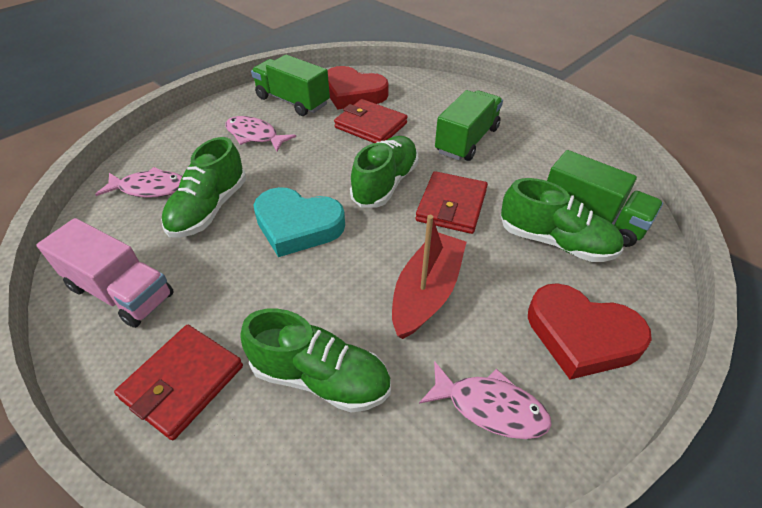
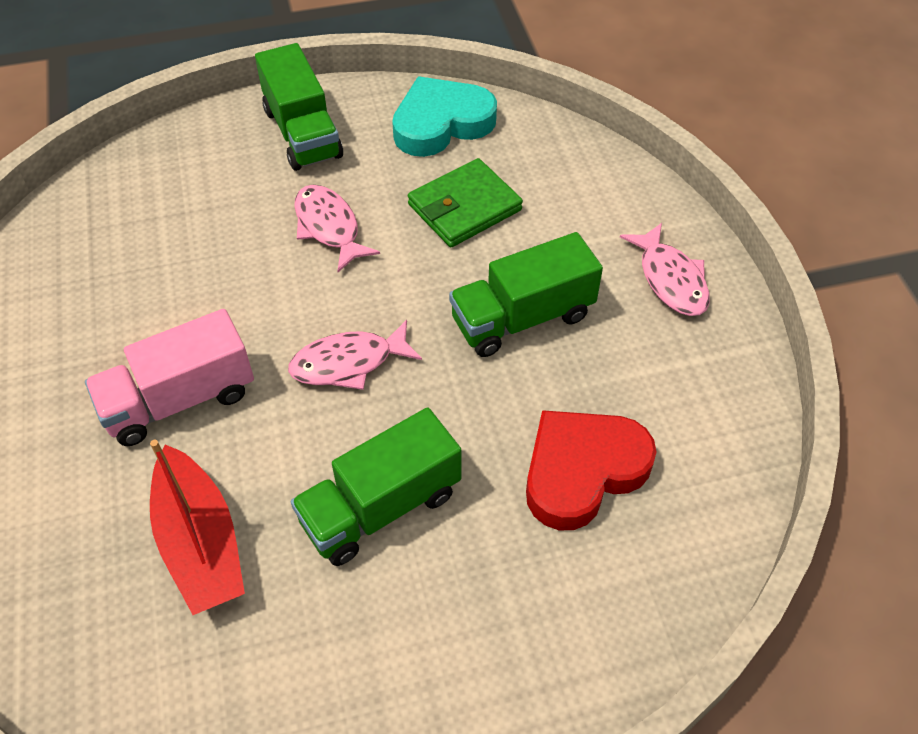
green shoe: [161,137,246,238] [240,308,391,413] [350,136,419,208] [501,178,624,262] = 4 -> none = 0
green wallet: none = 0 -> [408,158,523,247] = 1
red heart: [327,66,389,110] [528,283,652,380] = 2 -> [526,410,656,530] = 1
red wallet: [114,325,243,440] [334,99,407,143] [416,171,488,234] = 3 -> none = 0

